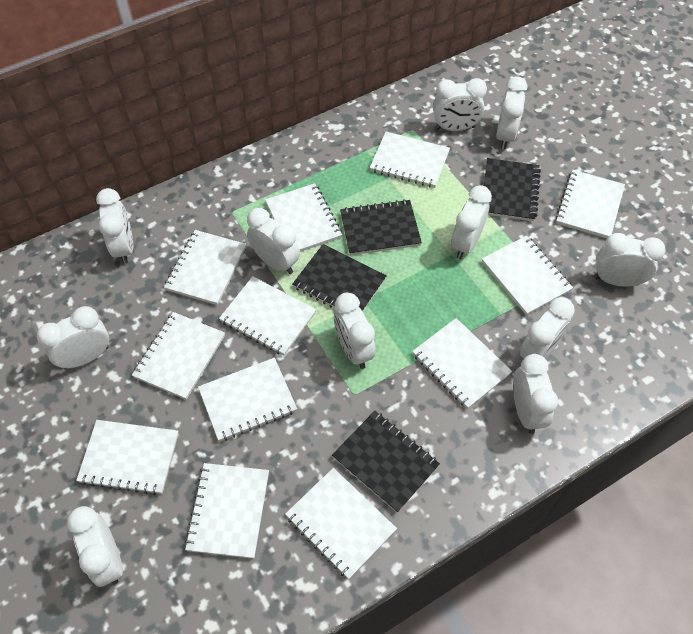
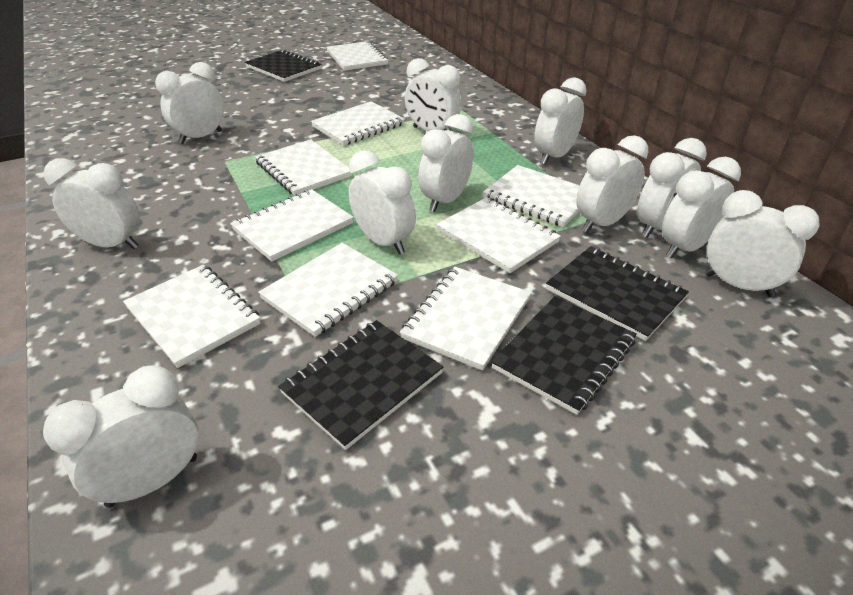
white notebook: [76,420,179,495] [132,312,225,400] [164,230,246,305] [185,463,269,559] [198,358,297,442] [219,276,316,356] [265,183,342,252] [285,468,397,579] [370,132,450,188] [412,318,512,409] [482,235,573,315] [555,170,625,238] = 12 -> [123,265,260,368] [231,189,354,262] [255,139,352,196] [258,243,398,337] [311,101,405,146] [326,41,388,71] [400,267,531,370] [436,197,561,273] [483,165,580,227] = 9

